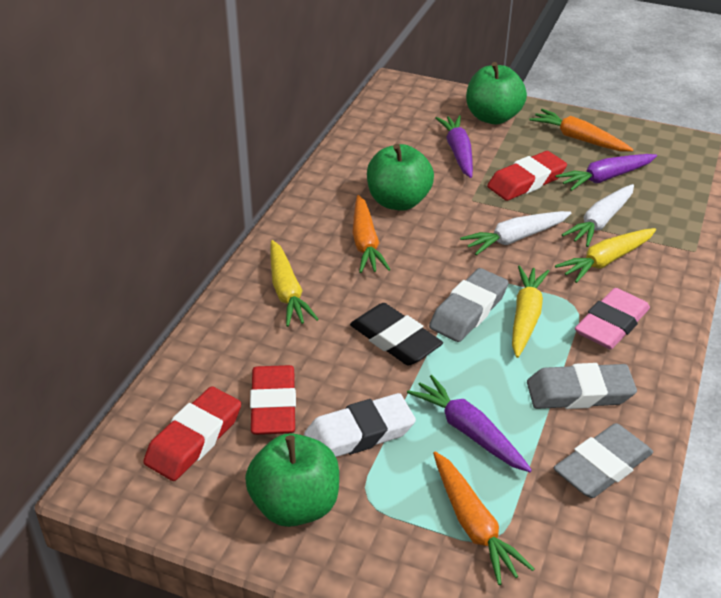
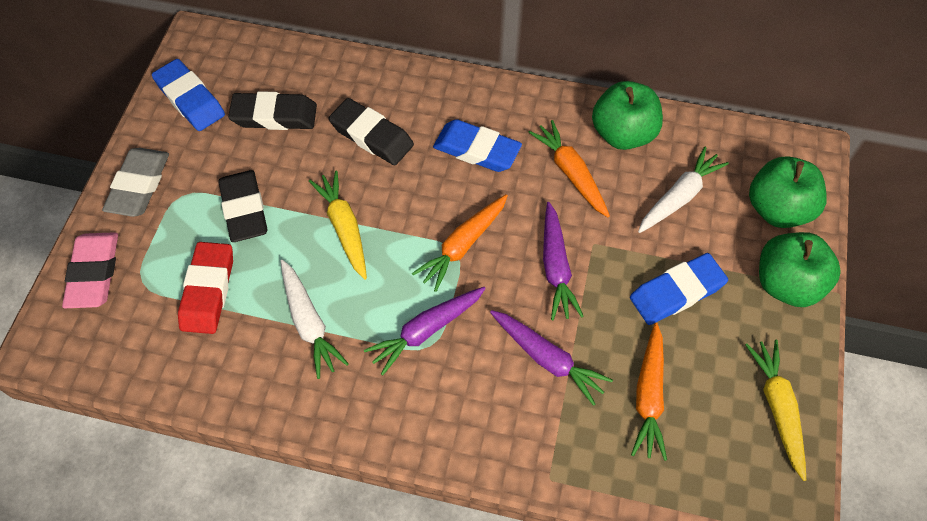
black eraser: [350,303,443,365] = 1 -> [218,170,267,242] [228,91,317,130] [329,98,414,165] = 3
blue eraser: none = 0 -> [152,59,225,131] [433,119,522,172] [630,253,728,325] = 3
grey eraser: [429,268,509,342] [527,363,637,409] [554,423,653,498] = 3 -> [102,148,169,217] = 1
red eraser: [143,386,241,481] [250,365,296,435] [487,151,567,201] = 3 -> [178,242,233,334] = 1
white eraser: [304,393,416,457] = 1 -> none = 0
yellow carrot: [270,240,319,327] [512,266,549,358] [555,228,656,283] = 3 -> [309,170,367,280] [745,340,806,481] = 2

